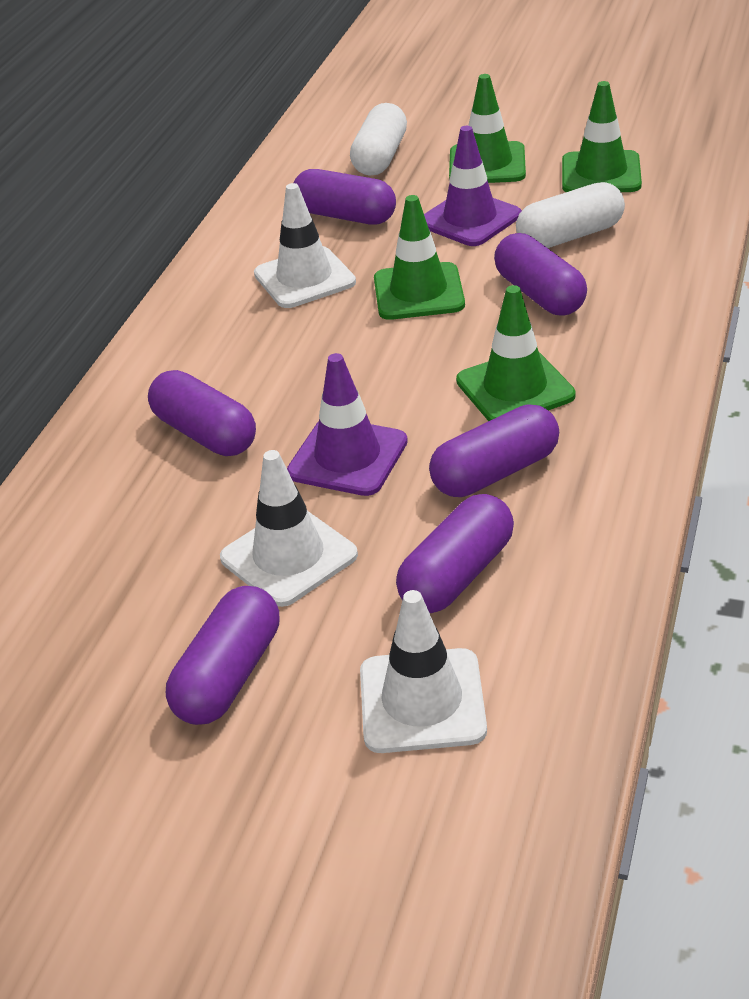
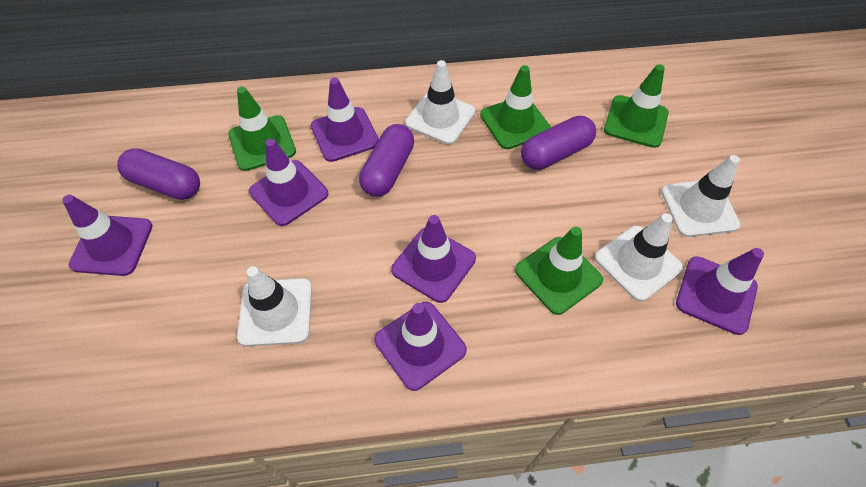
purple capsule: [148,370,256,456] [166,586,279,725] [293,169,396,225] [396,494,514,613] [429,404,559,497] [494,233,587,315] = 6 -> [117,148,200,200] [359,124,414,197] [521,116,596,170] = 3
purple traffic cone: [287,353,408,496] [424,126,522,246] = 2 -> [62,195,153,276] [249,139,328,226] [311,78,379,162] [374,302,467,391] [391,215,476,303] [676,248,764,335] = 6
white capsule: [350,103,407,175] [516,182,625,248] = 2 -> none = 0
white traffic cone: [220,450,358,607] [254,183,356,308] [360,590,487,753] = 3 -> [237,266,312,346] [405,60,475,145] [595,213,683,302] [661,155,741,237] = 4

